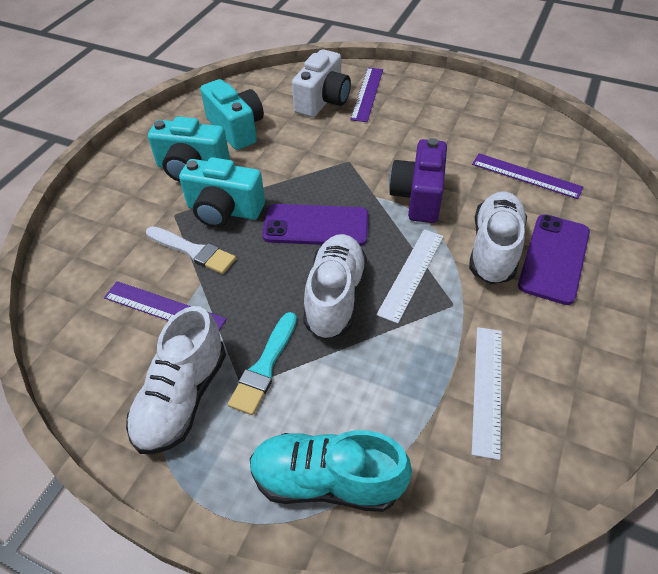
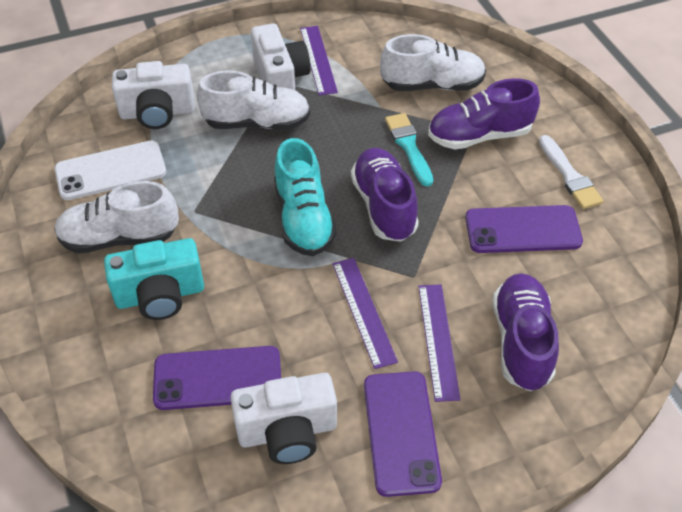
purple camera: [389,138,447,223] = 1 -> none = 0
purple phone: [262,204,368,246] [518,214,590,305] = 2 -> [153,346,281,410] [364,371,442,497] [465,205,583,253] = 3
purple shoe: none = 0 -> [351,148,419,242] [428,78,540,149] [493,273,559,391] = 3
turquoise camera: [148,116,230,182] [179,157,265,228] [200,79,264,150] = 3 -> [104,238,204,320] = 1
white camera: [292,49,351,117] = 1 -> [112,61,195,129] [230,373,337,464] [251,23,311,90] = 3
white phone: none = 0 -> [55,141,166,200] = 1
white ruler: [376,229,444,324] [472,327,502,460] = 2 -> none = 0

